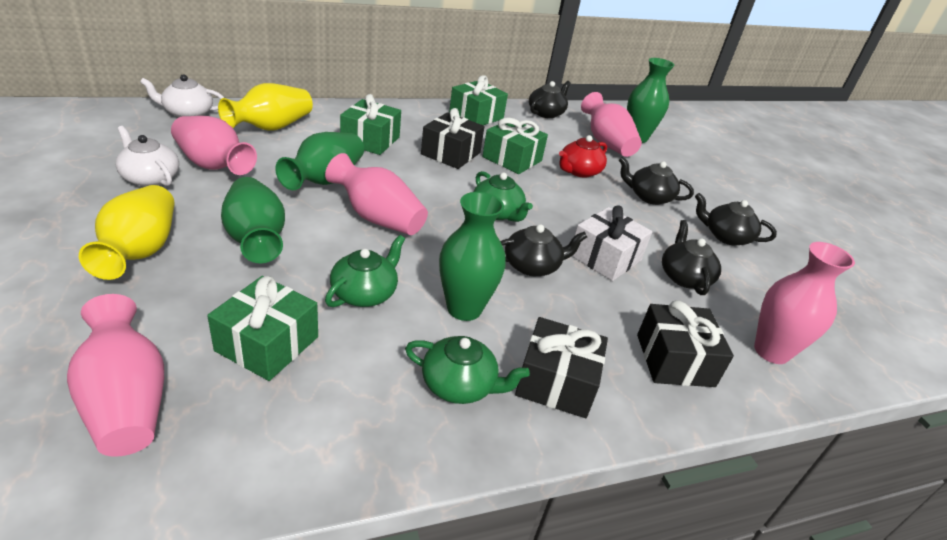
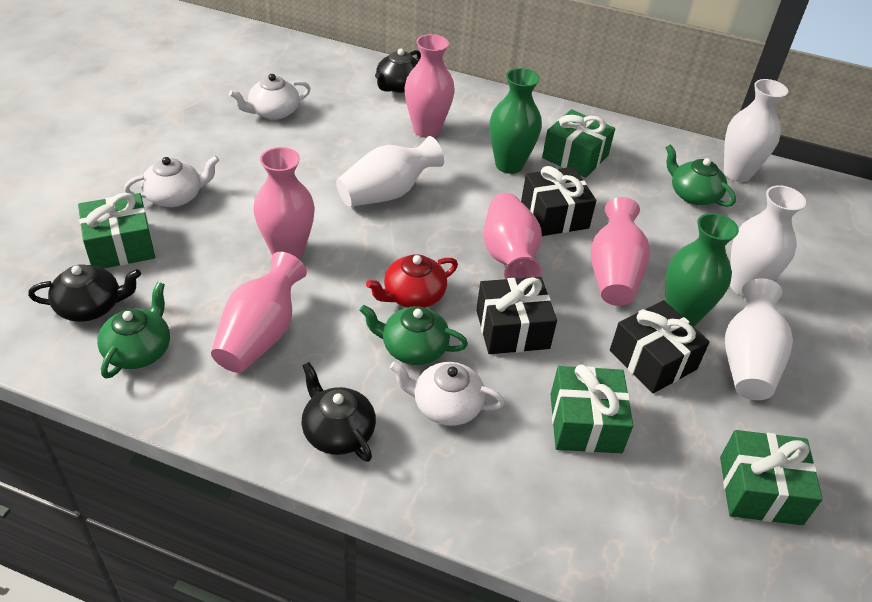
black teapot: [500,224,587,276] [529,81,571,118] [619,157,694,205] [662,220,721,295] [695,193,777,246] = 5 -> [28,264,141,322] [301,362,376,462] [375,49,421,93] = 3
green vase: [221,177,285,263] [275,132,364,190] [439,192,506,321] [627,58,674,143] = 4 -> [490,68,542,174] [665,213,739,327] = 2
white gift: [572,206,652,281] = 1 -> none = 0
white teapot: [115,126,179,187] [140,74,224,117] = 2 -> [124,156,219,207] [229,74,311,120] [390,362,505,426] = 3
white vase: none = 0 -> [336,136,444,207] [724,79,788,182] [725,278,793,400] [730,185,806,297] = 4
yellow vase: [79,185,175,280] [218,83,313,130] = 2 -> none = 0

